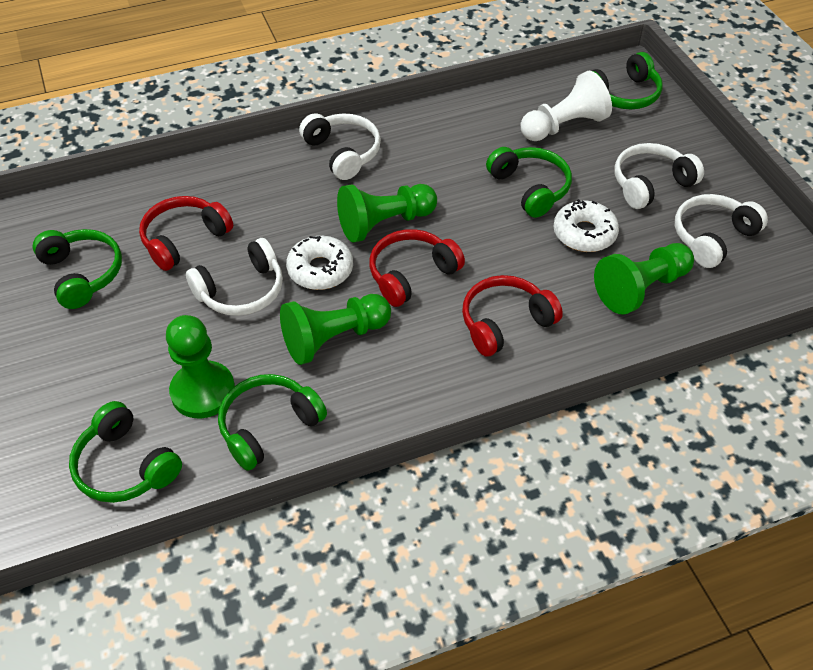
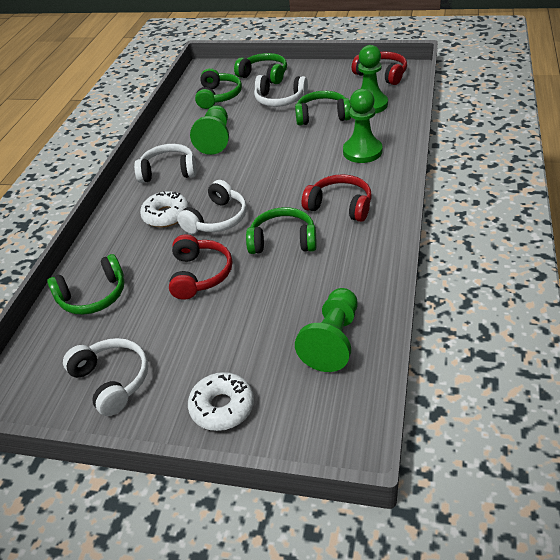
white pawn: [521,71,612,141] = 1 -> none = 0

